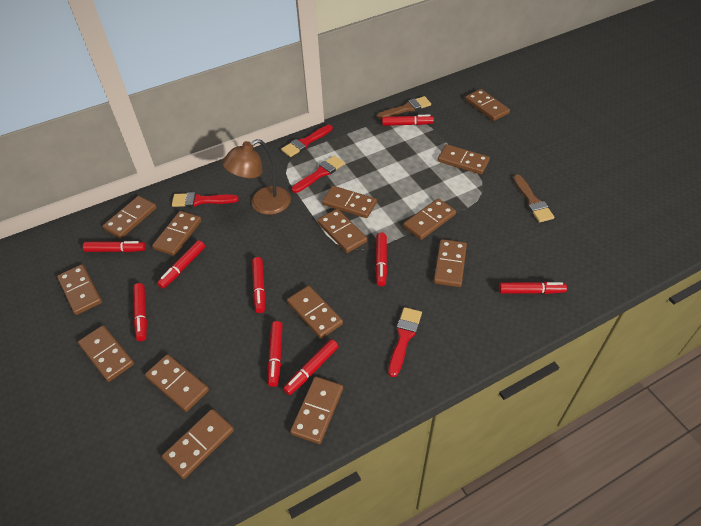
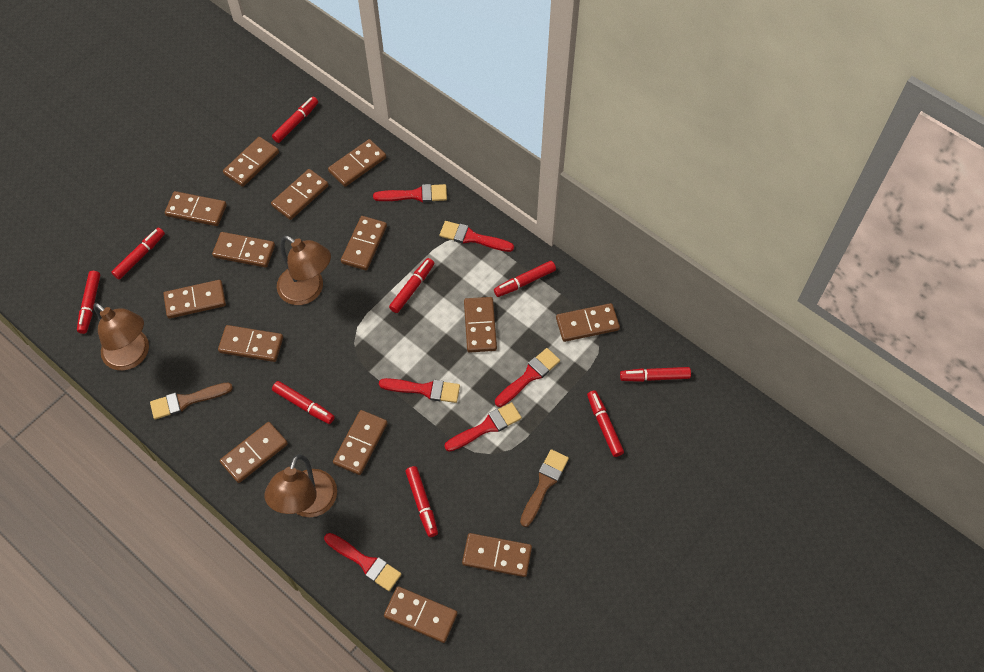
brown lamp: [222,139,291,215] = 1 -> [94,303,149,371] [264,454,337,517] [277,235,331,305] = 3
red brush: [172,192,239,207] [281,125,333,157] [292,155,345,193] [388,307,422,377] = 4 -> [324,533,401,591] [373,184,447,202] [379,378,460,403] [440,221,514,252] [444,402,522,452] [495,348,560,407] = 6

